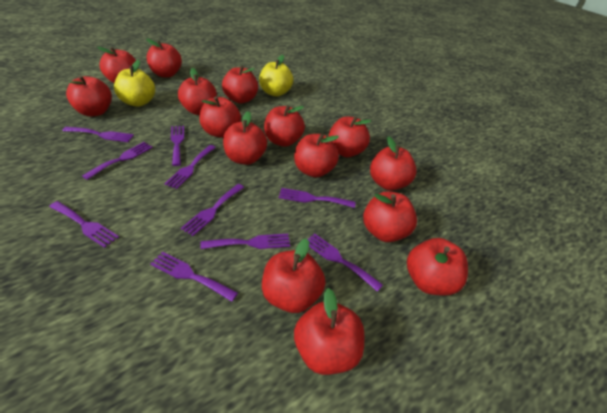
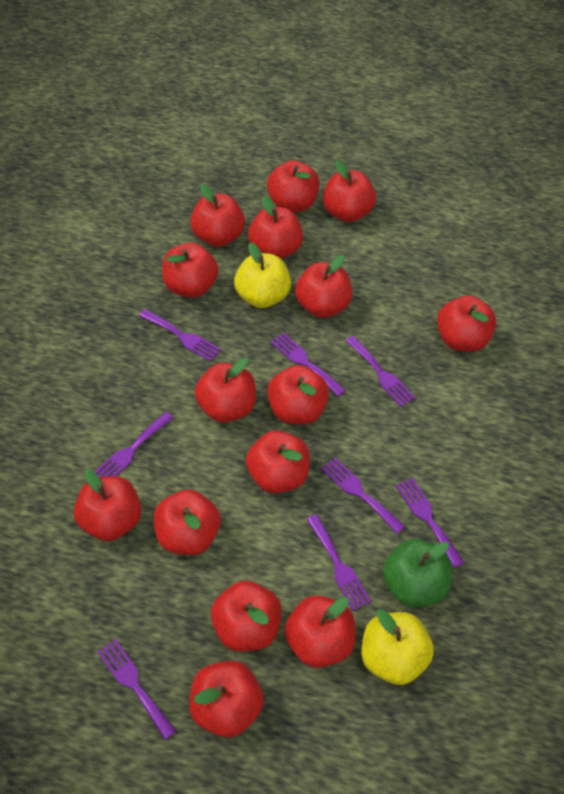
green apple: none = 0 -> [383,539,451,607] = 1
purple fork: [49,201,119,248] [62,127,134,142] [82,142,153,180] [150,252,238,302] [164,145,216,189] [171,126,184,166] [181,184,244,236] [200,234,290,249] [279,188,355,208] [308,233,383,292] = 10 -> [94,412,173,477] [97,639,176,740] [139,309,221,362] [270,332,346,397] [307,514,371,611] [321,458,405,534] [346,336,415,407] [396,478,464,568] = 8

